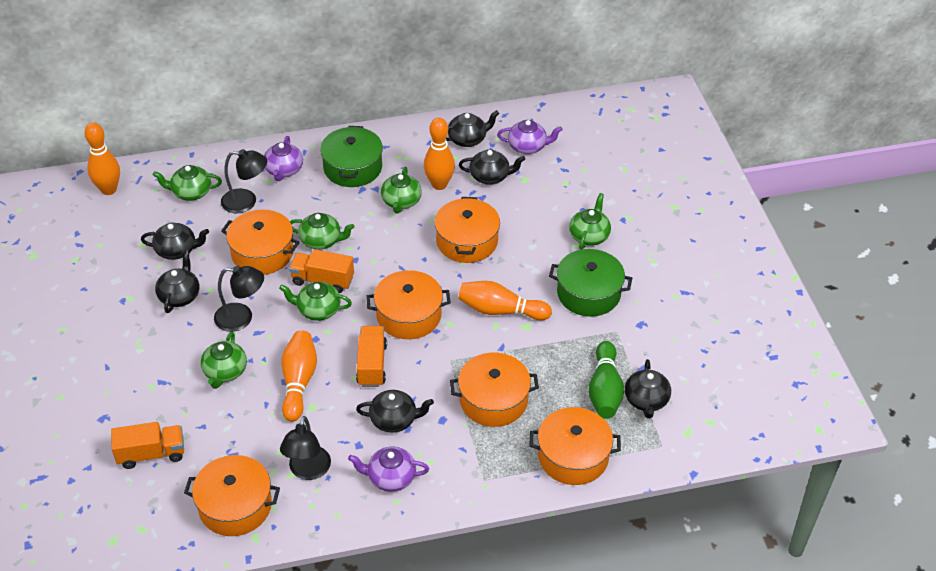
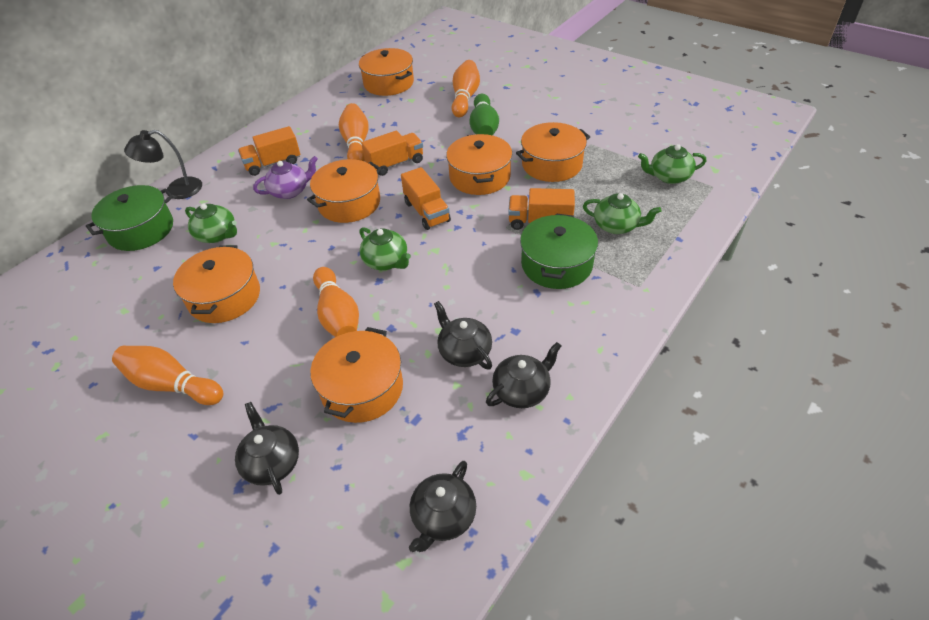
black lamp: [214,266,264,332] [221,149,267,213] [280,416,331,480] = 3 -> [124,130,202,199] = 1
black teapot: [141,223,209,260] [155,250,199,313] [356,390,434,433] [446,110,499,147] [459,149,525,185] [625,359,671,419] = 6 -> [235,402,299,495] [409,461,476,552] [434,301,492,370] [486,342,561,408] = 4
green teapot: [153,165,222,201] [201,332,247,389] [279,282,352,321] [290,213,355,250] [381,167,422,214] [569,193,611,250] = 6 -> [185,204,237,243] [359,227,411,270] [583,193,661,234] [638,144,706,184] = 4
orange truck: [111,422,184,469] [289,249,354,293] [356,326,387,387] = 3 -> [238,126,300,176] [361,131,423,176] [401,167,451,230] [508,188,575,230] = 4
purple teapot: [264,136,303,181] [348,446,429,492] [497,120,563,154] = 3 -> [253,156,318,199] = 1

